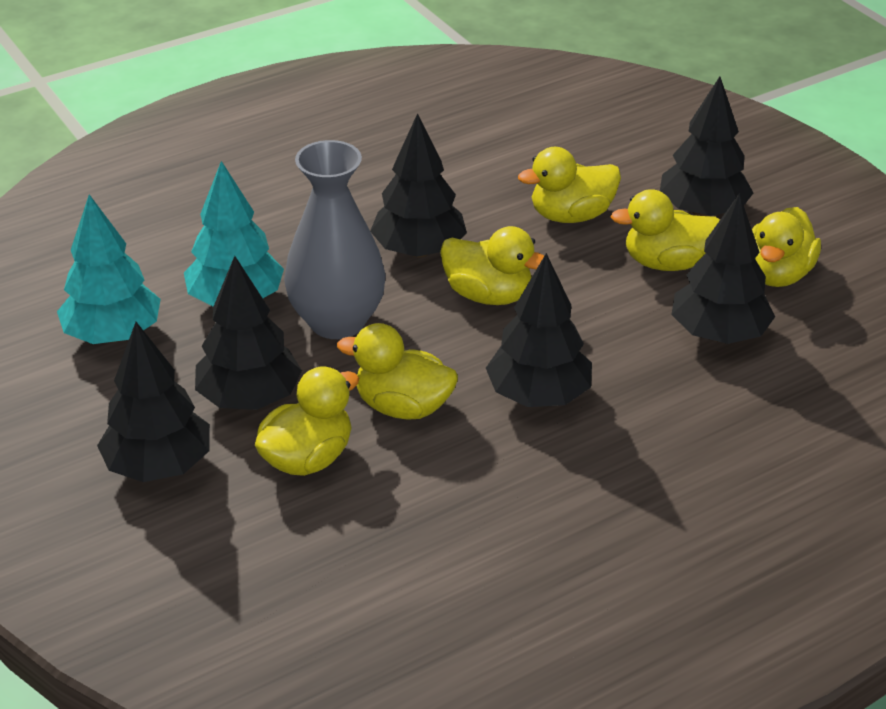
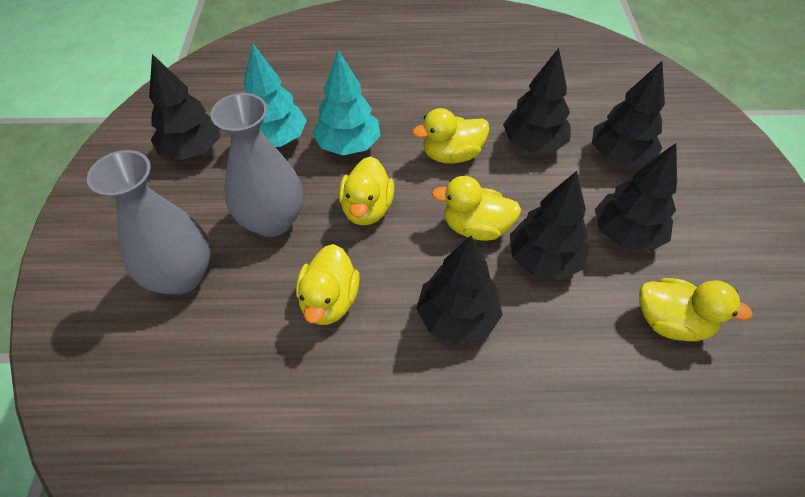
grey vase: [284,140,386,339] = 1 -> [87,150,210,295] [210,93,303,237] = 2
yellow duck: [255,366,359,476] [337,323,458,420] [440,226,544,305] [518,147,621,223] [611,189,720,271] [752,207,821,287] = 6 -> [296,244,360,325] [339,156,395,225] [412,108,489,164] [432,176,521,241] [639,278,753,341] = 5

